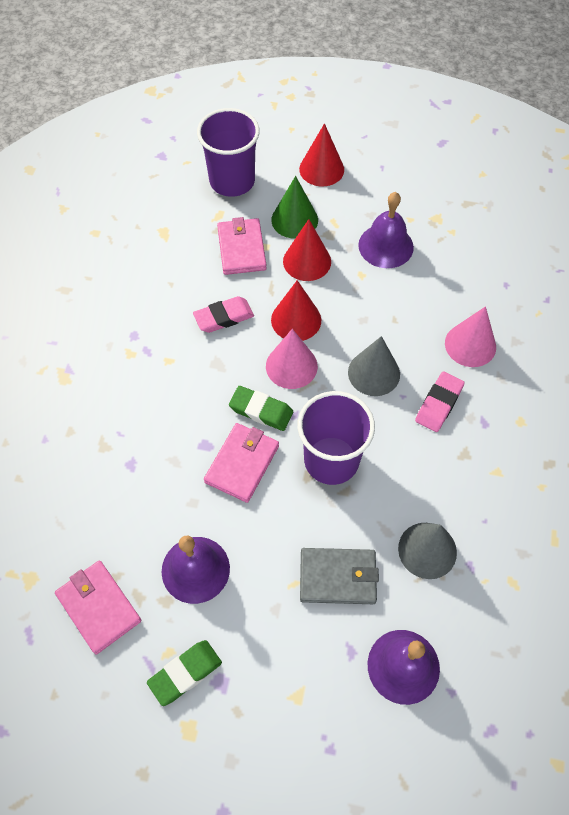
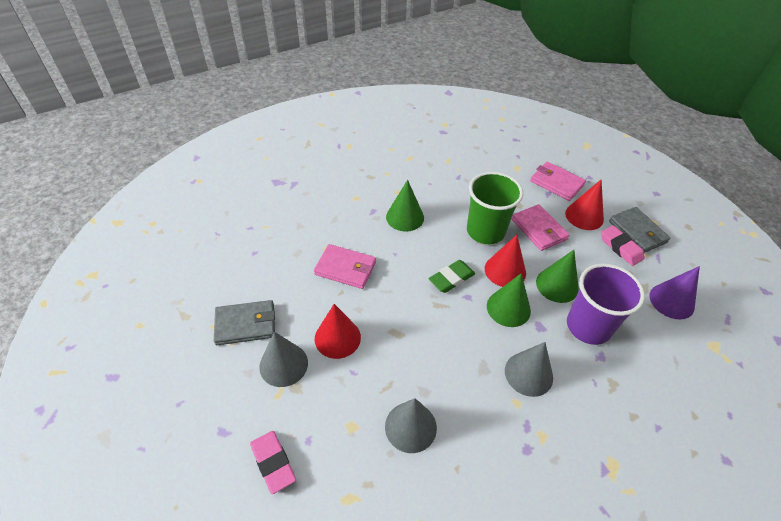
green cone: [271,176,318,238] = 1 -> [386,180,424,232] [487,273,531,327] [536,250,579,303] = 3
green cup: none = 0 -> [467,172,523,244] = 1
green eraser: [147,640,222,706] [229,386,293,431] = 2 -> [429,260,475,293] = 1
grey cone: [348,336,400,396] [398,523,457,579] = 2 -> [259,332,308,387] [385,398,437,453] [505,342,553,397] = 3
grey wallet: [300,548,379,604] = 1 -> [214,300,275,345] [609,207,671,253] = 2
pink cone: [266,329,318,389] [445,306,496,367] = 2 -> none = 0
purple bell: [162,536,230,604] [358,192,414,268] [368,630,440,705] = 3 -> none = 0
purple cone: none = 0 -> [650,266,700,320] = 1
purple cup: [197,108,260,197] [297,391,375,485] = 2 -> [567,263,645,345] = 1

